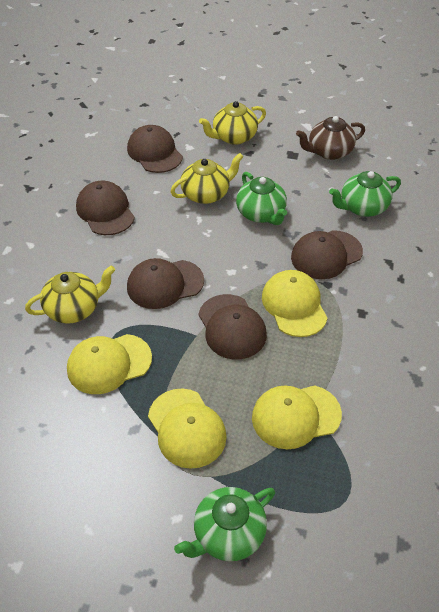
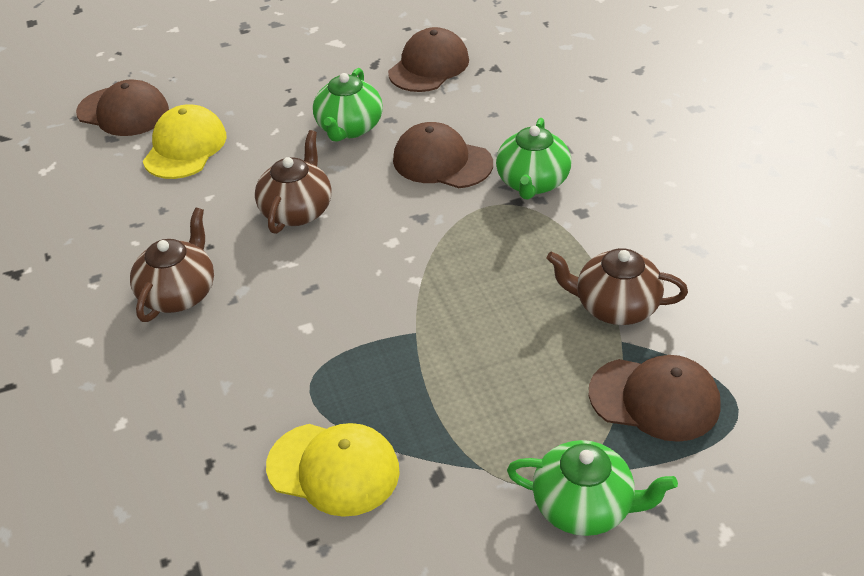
brown cap: [76,181,135,235] [127,125,183,173] [127,258,204,309] [198,294,267,359] [291,230,363,279] = 5 -> [76,80,169,136] [388,27,469,92] [393,122,493,188] [589,355,721,442] = 4
brown teapot: [296,116,365,160] = 1 -> [130,208,214,322] [255,130,331,234] [546,248,688,325] = 3
yellow cap: [67,334,152,394] [148,388,227,469] [252,385,342,449] [262,270,327,337] = 4 -> [143,104,227,179] [266,423,400,517] = 2
yellow teapot: [25,266,115,324] [170,153,244,204] [199,101,266,145] = 3 -> none = 0

